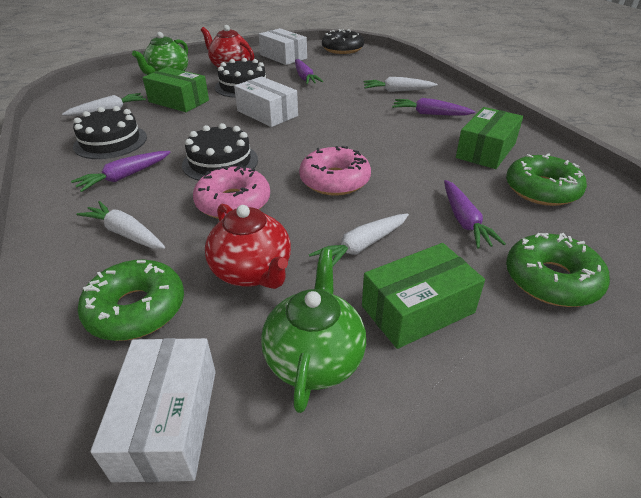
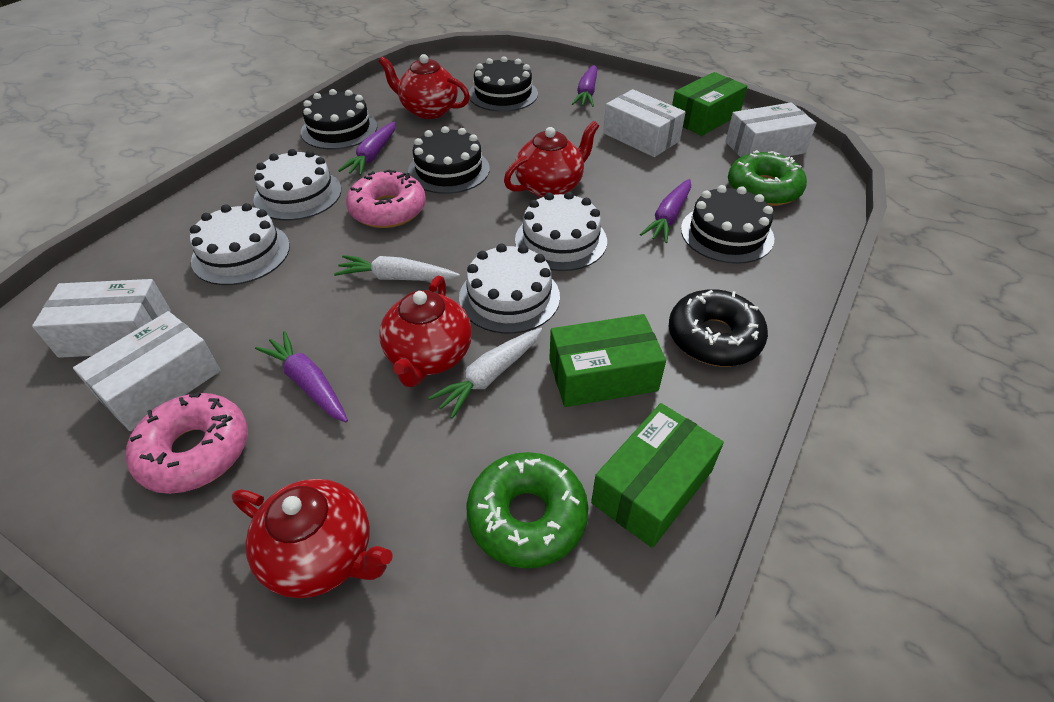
black cake: [73,106,147,159] [182,123,258,181] [215,58,266,98] = 3 -> [301,89,377,149] [408,126,490,194] [469,56,538,112] [681,185,774,264] = 4
green donut: [78,260,184,341] [506,153,587,206] [506,233,610,307] = 3 -> [467,452,589,568] [728,150,807,206] = 2
green teapot: [132,32,188,75] [261,249,366,413] = 2 -> none = 0
red teapot: [201,25,254,67] [205,204,291,289] = 2 -> [232,479,393,598] [378,54,470,119] [379,276,472,387] [504,121,599,198] = 4
white box: [90,338,216,482] [234,76,298,127] [258,28,307,65] = 3 -> [32,279,171,358] [73,311,221,431] [603,89,686,157] [725,103,816,157] = 4
white cake: none = 0 -> [190,203,290,285] [253,149,341,221] [459,244,560,334] [515,192,607,271] = 4
white carrot: [62,93,146,116] [77,201,165,249] [309,213,409,266] [363,77,438,92] = 4 -> [334,255,460,281] [428,327,542,419] = 2

